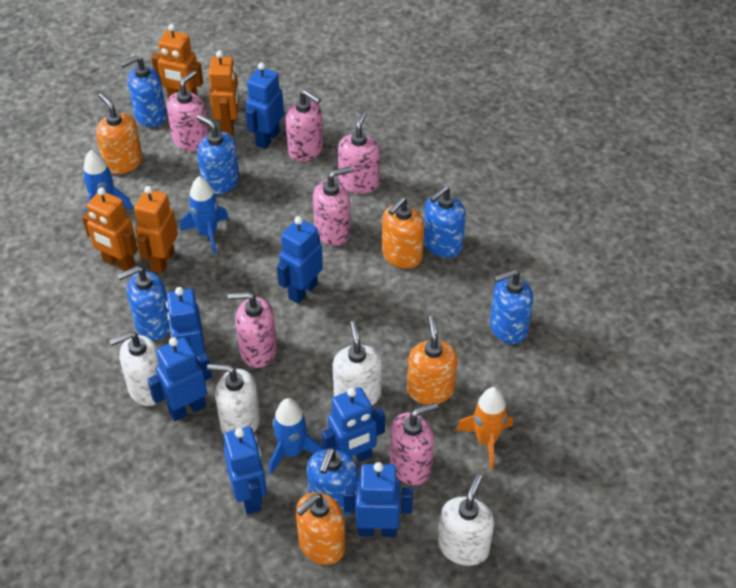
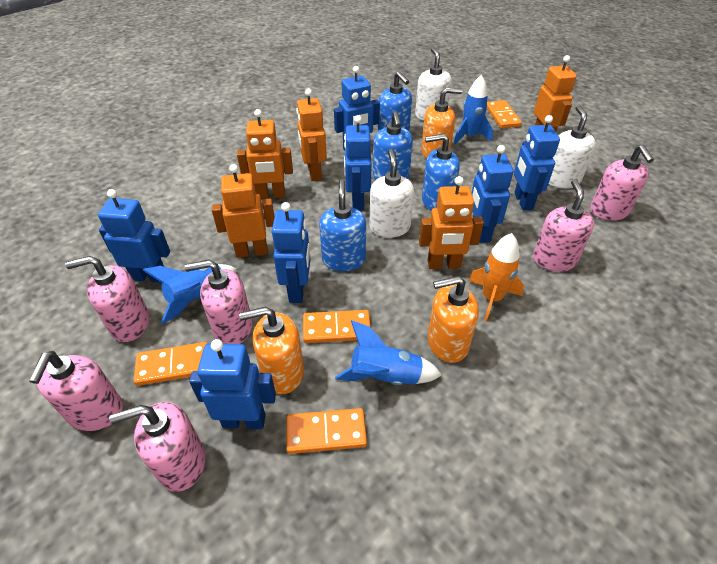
blue soap dispenser: [118,266,170,340] [120,55,167,127] [197,115,240,195] [307,447,359,516] [424,186,466,258] [490,269,533,344] = 6 -> [319,179,366,271] [373,111,413,180] [378,71,412,131] [422,134,460,211] = 4
orange domino: none = 0 -> [134,342,208,386] [287,408,367,454] [303,310,371,343] [487,100,522,128] = 4
orange robot: [82,188,138,271] [134,186,178,274] [151,24,203,98] [209,51,240,136] = 4 -> [212,164,275,258] [237,109,293,199] [296,89,327,181] [419,176,484,269] [534,55,577,131] = 5
orange soap dispenser: [96,93,143,174] [296,492,346,565] [382,197,424,268] [407,316,458,405] = 4 -> [239,307,304,394] [421,87,462,159] [428,276,479,363] = 3
white soap dispenser: [109,331,159,406] [207,364,260,434] [333,321,382,405] [438,475,494,566] = 4 -> [369,149,414,238] [415,47,452,120] [549,106,596,188] = 3

